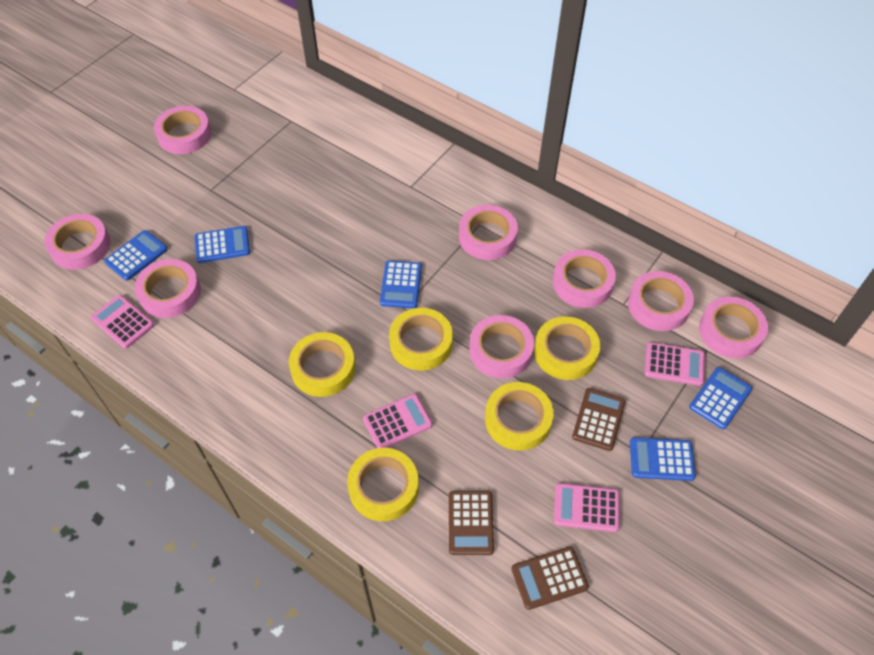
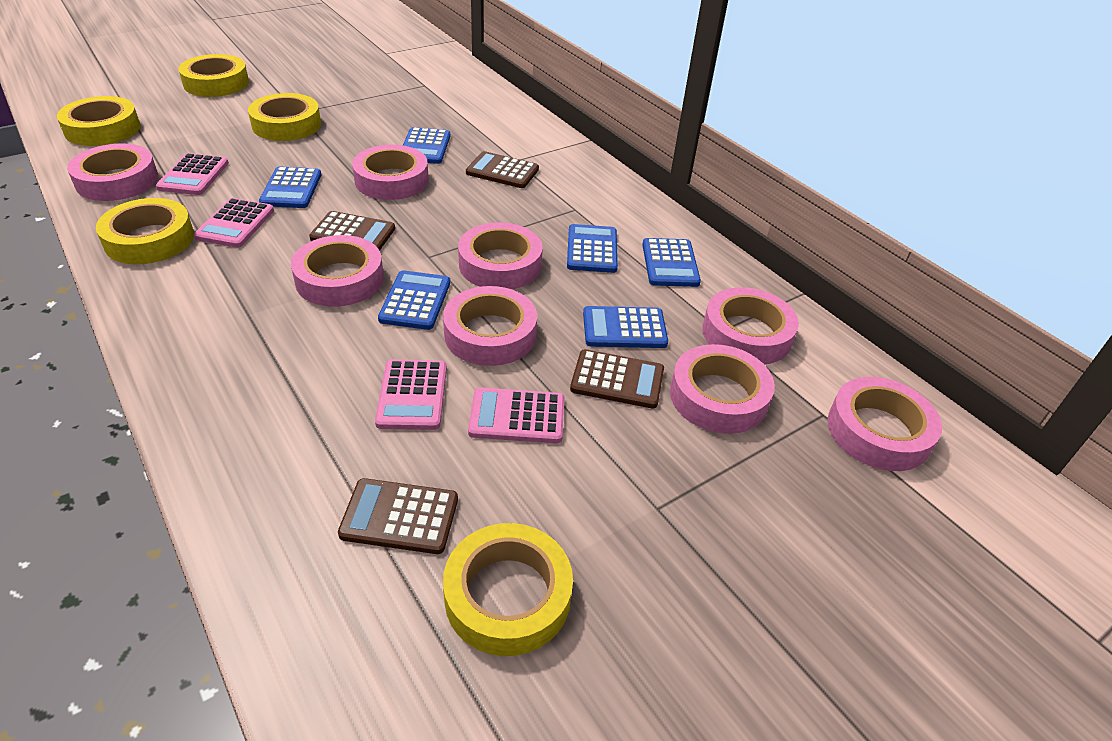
blue calculator: [104,230,168,281] [195,226,250,263] [380,260,422,308] [630,437,696,481] [689,367,752,429] = 5 -> [259,167,321,208] [378,270,450,330] [403,127,450,164] [567,224,618,273] [583,306,668,348] [642,238,701,287] = 6
brown calculator: [449,491,494,555] [512,547,589,610] [572,388,625,451] = 3 -> [309,211,395,251] [338,478,458,554] [466,151,539,188] [570,349,664,409] = 4

